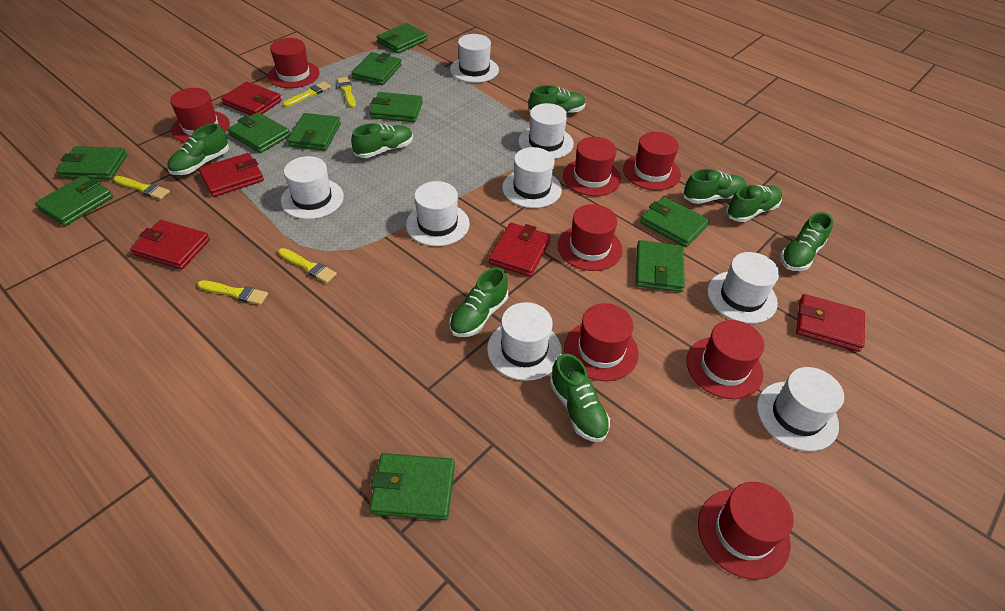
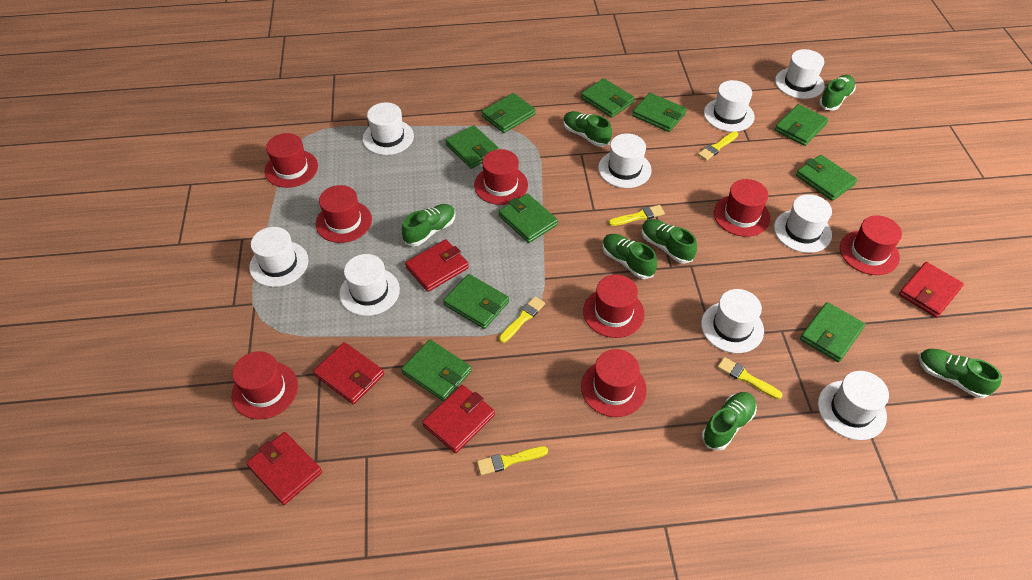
green shoe: [167,123,229,175] [351,123,413,158] [449,267,508,337] [529,85,586,114] [550,353,610,442] [684,169,746,204] [726,185,782,222] [780,212,833,271] = 8 -> [402,204,455,246] [563,111,612,147] [602,234,657,279] [641,219,697,264] [702,392,757,451] [819,75,856,110] [919,349,1002,398] = 7
white hat: [281,156,344,219] [406,181,470,246] [450,34,499,83] [487,302,562,381] [502,147,562,208] [518,103,574,159] [707,252,779,324] [757,367,844,451] = 8 -> [249,227,309,287] [339,254,400,316] [363,102,414,155] [598,133,652,188] [701,289,764,353] [704,80,754,132] [774,194,832,253] [775,49,825,99] [818,371,889,440] = 9

